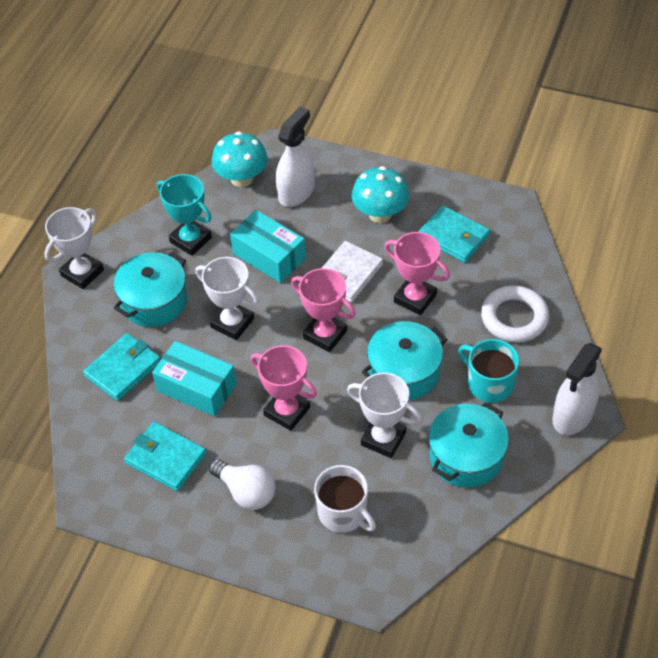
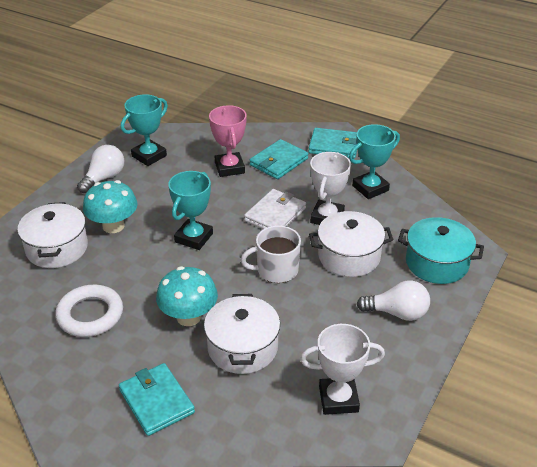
pink trophy: [251,345,317,431] [291,268,356,352] [384,232,450,315] = 3 -> [209,105,247,177] = 1
turquoise box: [152,341,237,416] [230,210,306,283] = 2 -> none = 0
turquoise mug: [458,339,520,403] = 1 -> none = 0
turquoise pot: [114,252,187,327] [362,321,448,400] [428,402,509,488] = 3 -> [398,217,484,284] = 1
turquoise trophy: [157,174,212,256] = 1 -> [121,94,168,166] [168,171,213,250] [349,124,400,199] = 3
white light bulb: [209,459,276,510] = 1 -> [77,145,124,193] [357,280,430,321] = 2
white pot: none = 0 -> [18,202,88,268] [204,294,280,374] [309,211,394,277] = 3
white spray bottle: [276,106,315,207] [552,343,602,435] = 2 -> none = 0
white trophy: [44,207,104,289] [195,257,259,340] [347,372,421,458] = 3 -> [300,324,385,415] [310,152,351,225] = 2

